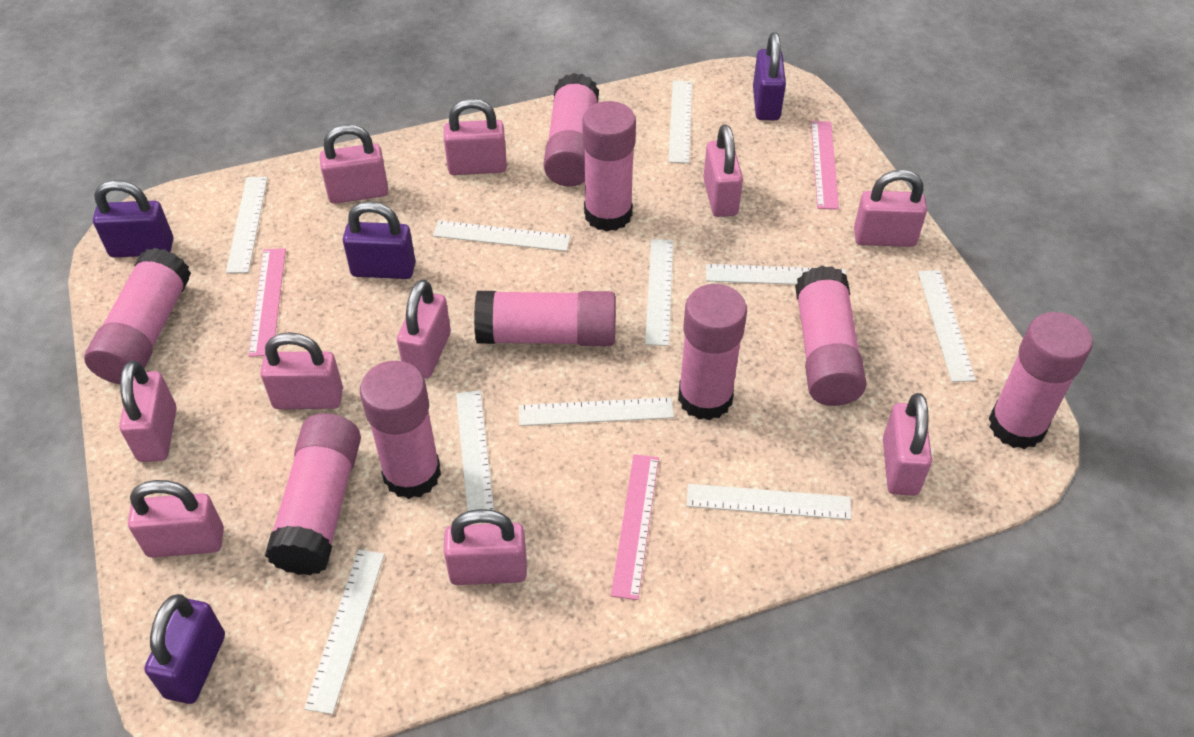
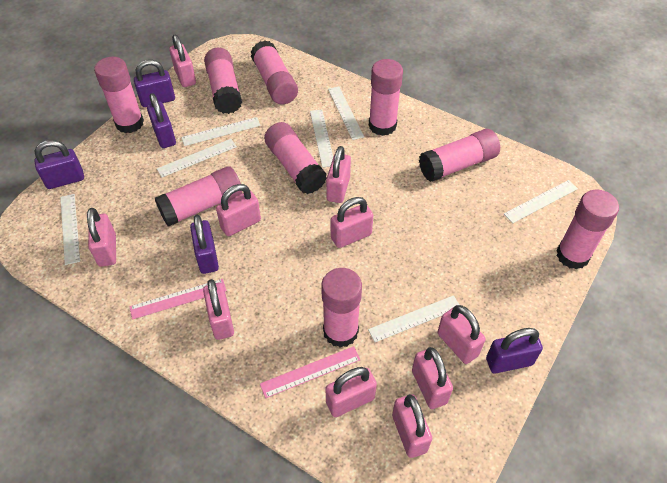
pink ruler: [249,248,286,357] [611,454,659,600] [811,121,839,210] = 3 -> [129,279,227,320] [260,346,361,398] = 2
purple padlock: [93,180,173,257] [144,594,225,704] [343,201,416,279] [753,32,786,120] = 4 -> [34,140,84,189] [134,59,175,107] [147,93,176,148] [190,215,219,274] [486,328,543,374] = 5
white ruler: [226,177,268,273] [304,550,385,714] [433,220,571,251] [456,390,494,511] [519,397,674,426] [645,239,673,346] [668,81,692,163] [687,484,852,520] [706,264,846,285] [918,270,976,382] = 10 -> [60,194,80,265] [157,139,237,177] [181,117,261,146] [310,109,333,168] [328,86,364,140] [368,295,459,342] [504,180,578,223] = 7

